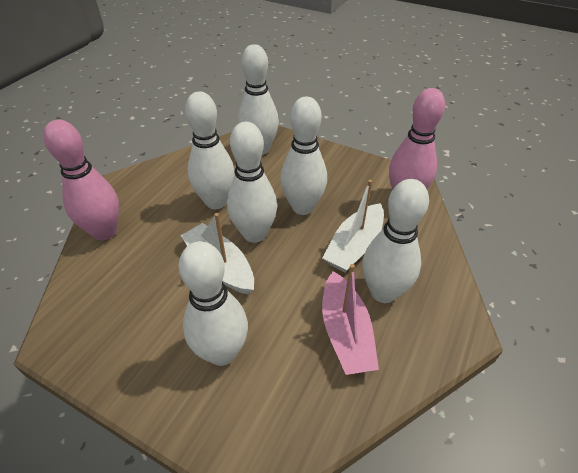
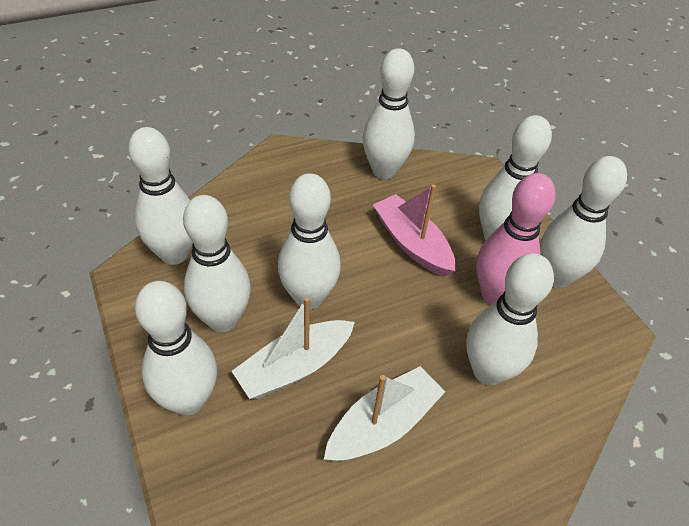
pink bowling pin: [43,120,119,240] [389,88,445,190] = 2 -> [476,173,556,305] = 1
white bowling pin: [178,241,248,366] [185,92,235,209] [227,122,277,243] [238,44,279,155] [280,97,327,215] [362,179,429,303] = 6 -> [128,127,193,265] [135,281,217,416] [183,195,251,332] [278,173,341,309] [363,48,415,179] [466,253,554,385] [479,115,552,240] [540,156,627,288] = 8

